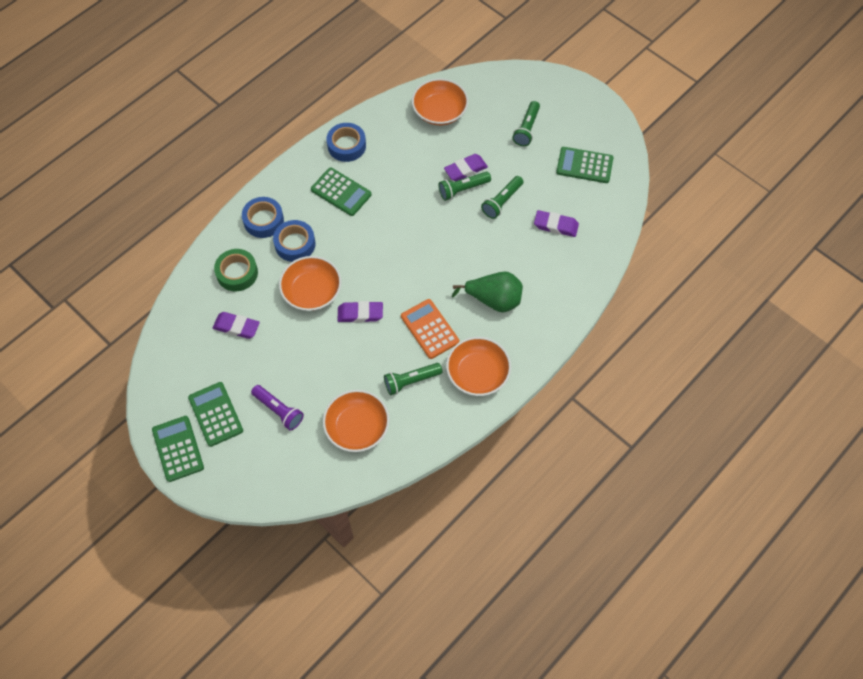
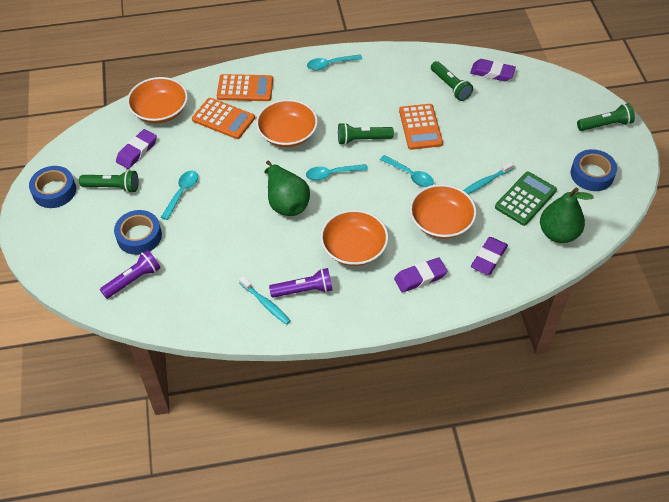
green calculator: [152,416,204,482] [188,382,243,447] [311,167,372,216] [556,147,613,183] = 4 -> [495,171,557,226] = 1
green pear: [452,272,523,312] = 1 -> [264,160,310,216] [540,188,594,243] = 2
green tape: [214,249,258,291] = 1 -> none = 0
orange calculator: [401,299,459,359] = 1 -> [192,98,255,139] [217,74,273,101] [399,104,443,150] = 3
purple flashlight: [251,385,304,430] = 1 -> [100,250,160,299] [269,268,333,298] = 2
turquoise spoon: none = 0 -> [161,171,198,220] [306,164,368,181] [307,54,362,70] [380,155,434,187] = 4
turquoise toothbrush: none = 0 -> [239,276,291,325] [463,162,514,194] = 2

